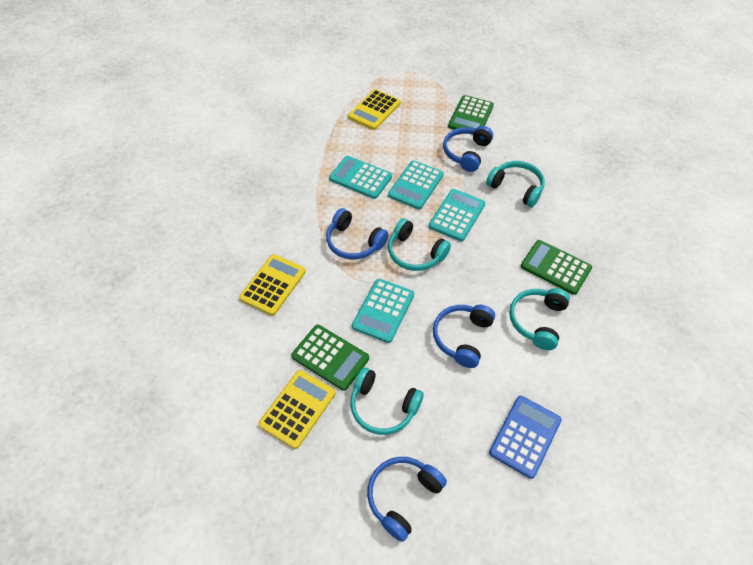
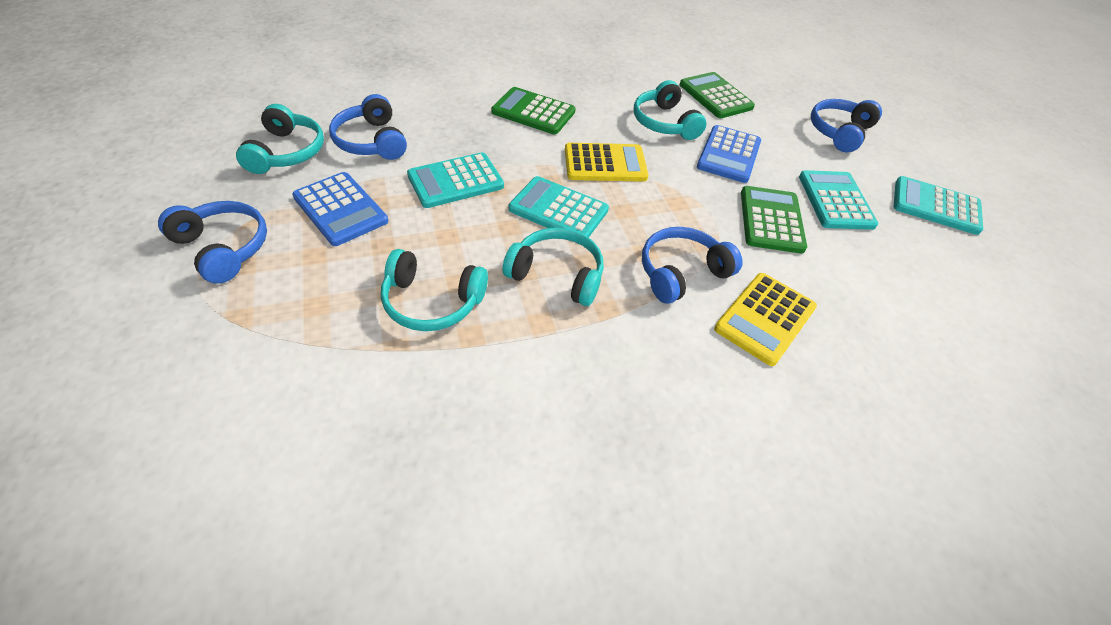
blue calculator: [489,396,562,479] = 1 -> [292,172,388,246] [697,125,761,183] = 2
yellow calculator: [239,254,306,316] [259,370,335,449] [348,89,401,130] = 3 -> [565,143,649,182] [714,273,817,366] = 2

